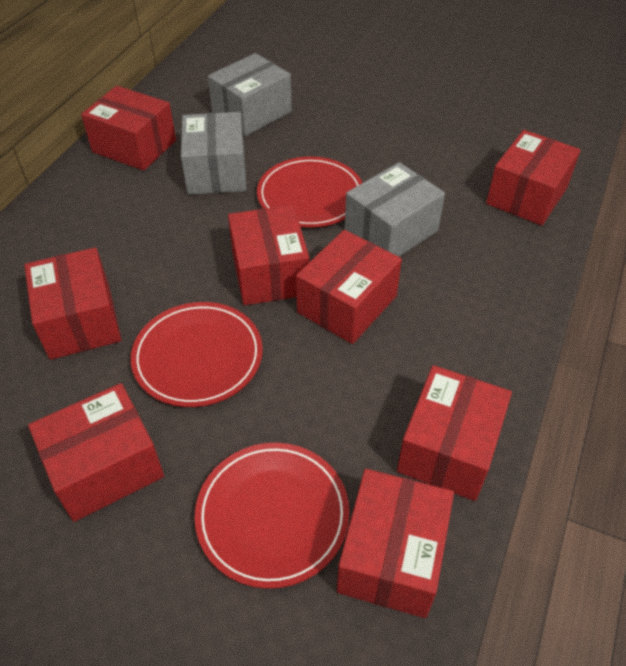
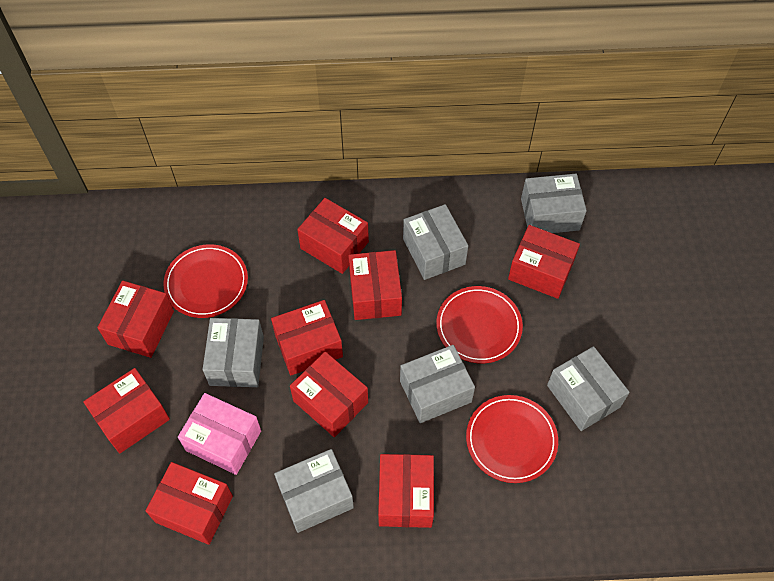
grey box: [181,112,246,195] [208,53,292,136] [345,162,445,257] = 3 -> [203,318,264,387] [274,449,354,533] [400,345,475,423] [403,204,468,280] [521,174,587,233] [547,346,630,431] = 6
pink box: none = 0 -> [178,393,261,475] = 1
red box: [24,247,121,360] [28,383,164,522] [81,86,176,171] [228,205,309,305] [296,230,402,344] [337,469,454,618] [397,365,512,501] [486,130,581,226] = 8 -> [83,368,170,453] [97,281,174,358] [146,462,233,545] [271,300,343,376] [290,352,368,437] [297,198,369,274] [348,250,402,320] [378,454,434,528] [508,225,580,299] = 9

